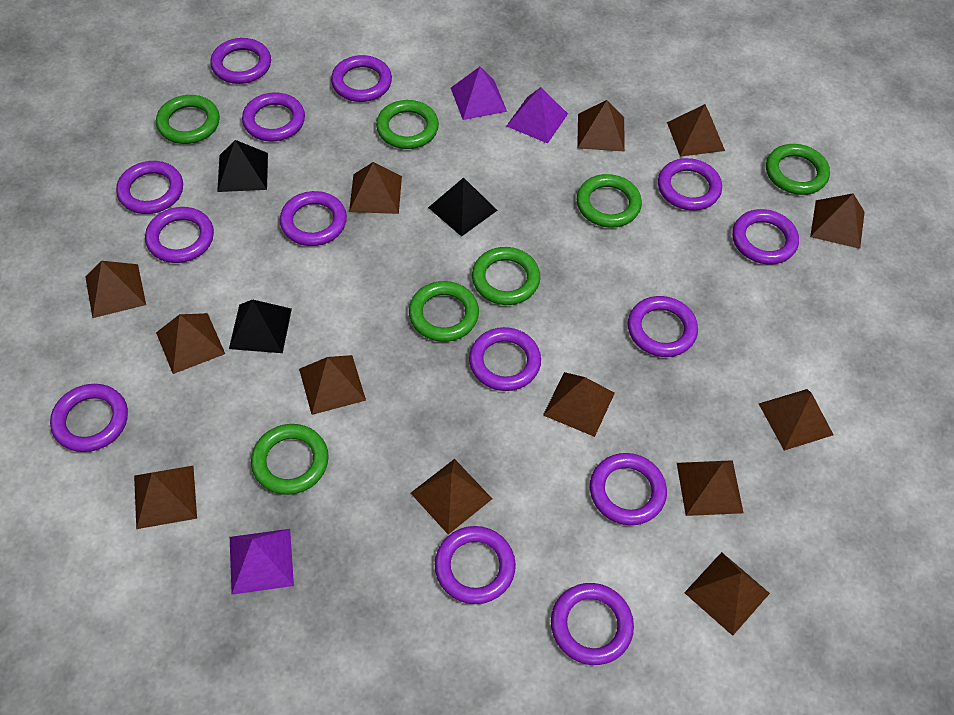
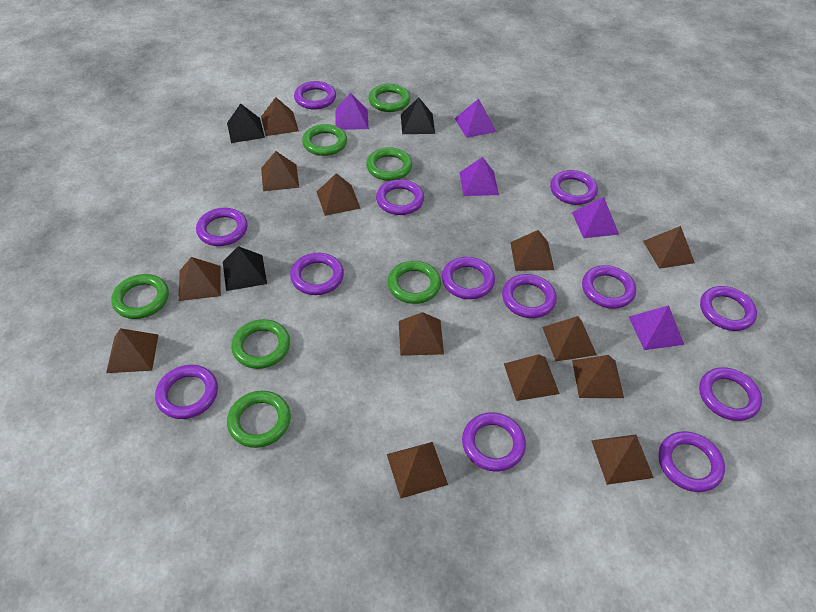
purple pyramid: [230,529,294,595] [451,67,507,120] [507,87,568,143] = 3 -> [335,93,369,130] [455,99,497,138] [459,157,499,196] [572,197,619,238] [629,305,684,350] = 5
purple ring: [50,384,128,452] [116,161,183,214] [145,207,214,263] [210,38,271,84] [242,92,305,141] [280,191,347,246] [331,55,392,102] [435,526,516,604] [469,327,541,391] [551,583,634,665] [590,453,667,525] [628,296,698,357] [658,158,722,211] [732,209,799,264] = 14 -> [155,365,218,419] [196,208,248,246] [290,253,344,295] [294,81,336,109] [376,179,424,215] [442,257,495,299] [462,412,526,471] [502,274,557,318] [550,170,598,205] [582,265,636,309] [658,431,725,492] [699,367,762,421] [700,286,757,331] = 13

